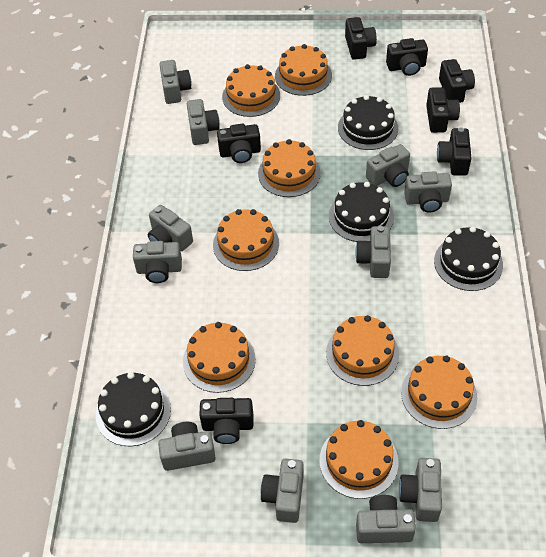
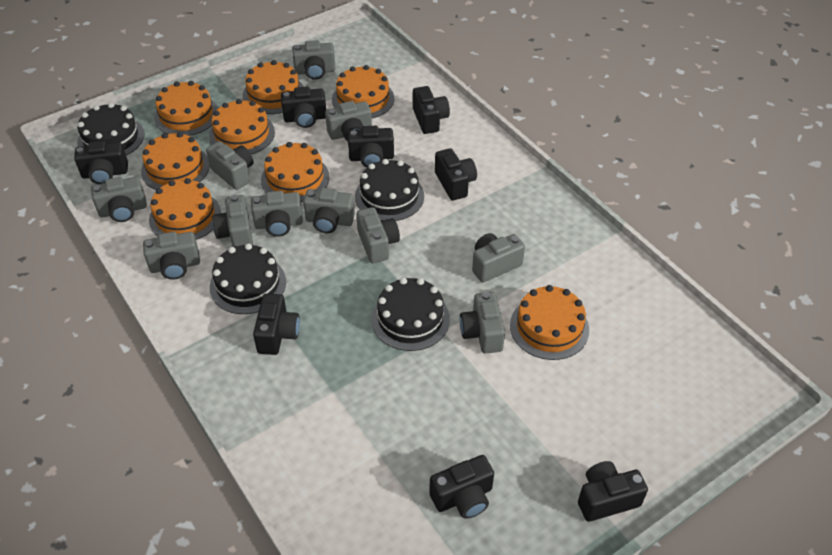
black camera: [199,398,253,444] [217,124,261,163] [345,17,377,60] [386,38,428,76] [426,87,460,133] [437,127,472,176] [439,59,475,103] = 7 -> [74,141,128,184] [253,293,300,355] [281,86,326,128] [347,126,394,167] [413,86,450,134] [429,455,494,519] [435,148,477,201] [578,461,648,522] = 8

